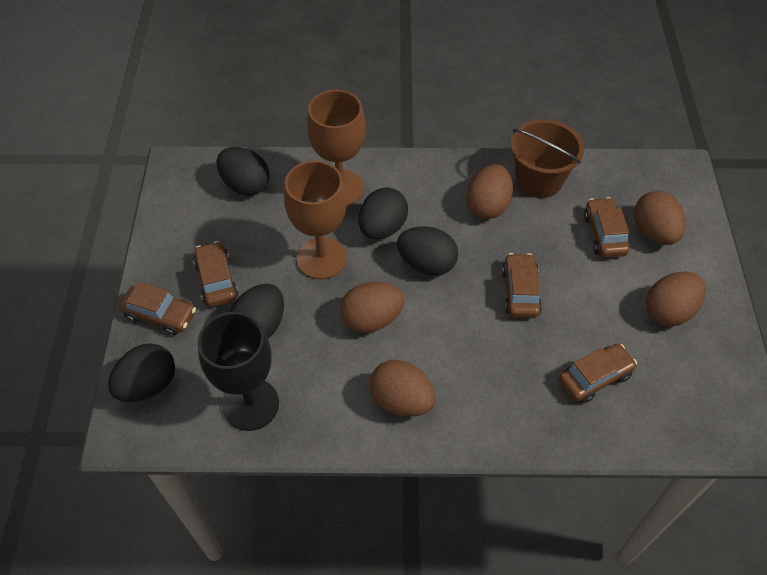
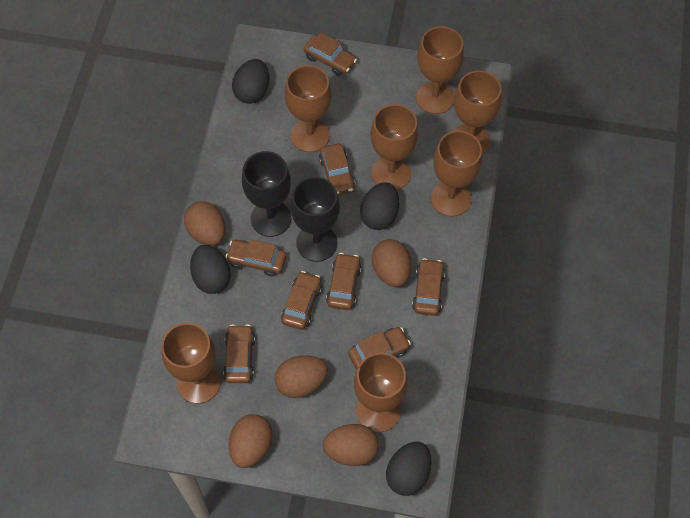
black egg: [108,343,175,402] [217,147,269,196] [230,284,284,339] [359,187,408,240] [397,227,458,276] = 5 -> [190,245,231,294] [232,59,269,104] [360,182,399,230] [386,442,431,496] = 4
black goblet: [198,312,279,431] = 1 -> [242,151,291,237] [290,177,340,262] = 2
brown bucket: [511,119,584,198] = 1 -> none = 0
brown car: [119,282,196,335] [193,241,238,307] [502,253,542,318] [559,343,637,404] [584,197,630,258] = 5 -> [223,324,255,383] [225,239,286,277] [281,271,322,330] [304,33,357,76] [319,144,355,195] [326,253,362,310] [348,327,411,370] [412,258,445,316] = 8
brown goblet: [284,160,347,279] [307,90,366,206] = 2 -> [161,323,221,404] [285,65,332,152] [354,353,407,432] [370,104,418,190] [416,26,464,114] [431,131,482,217] [454,71,502,154] = 7

